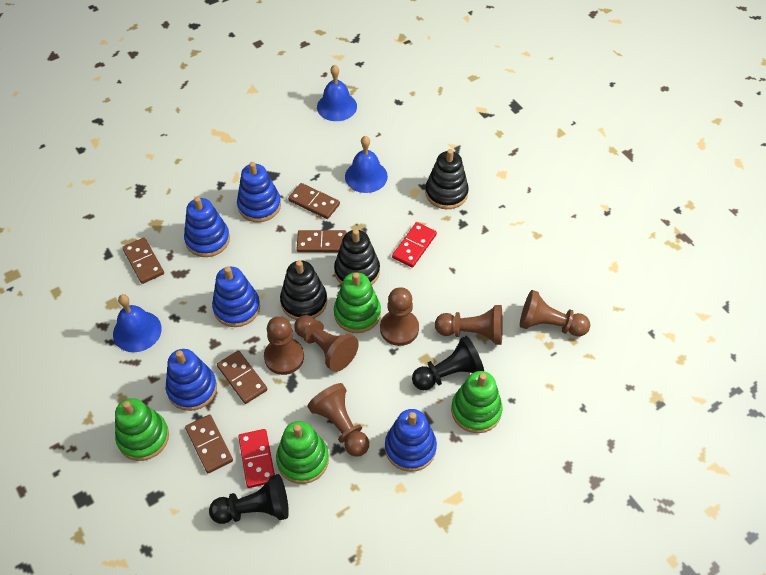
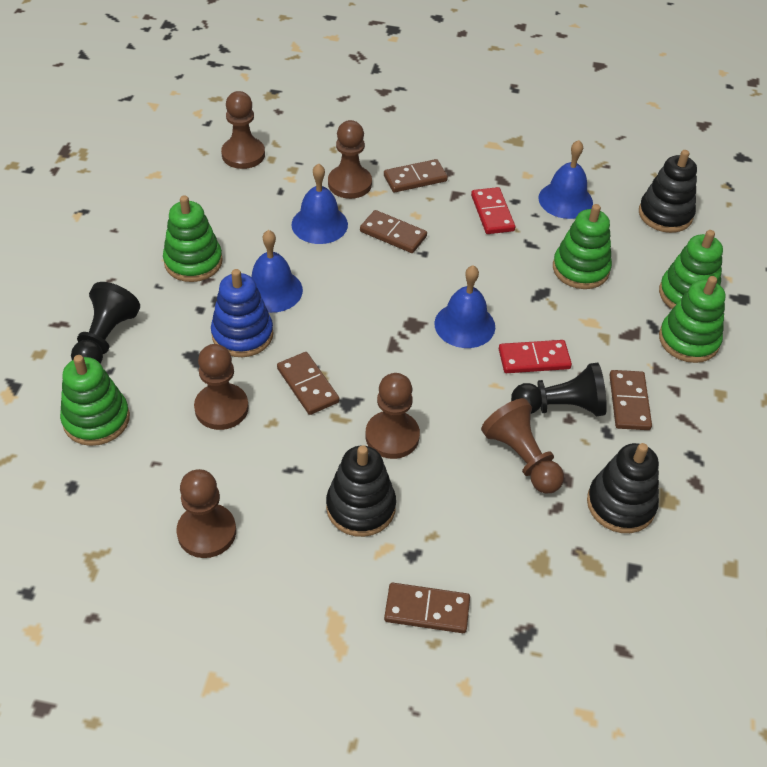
blue bell: [113,294,162,352] [317,65,357,121] [345,136,388,193] = 3 -> [251,230,303,313] [291,163,348,244] [434,265,495,348] [538,140,593,219] = 4
blue stacking toy: [166,349,217,411] [184,197,230,257] [212,267,260,327] [237,162,281,222] [385,409,437,472] = 5 -> [211,269,273,357] = 1
green stacking toy: [115,398,169,461] [276,421,329,484] [334,272,381,333] [451,371,502,433] = 4 -> [60,355,130,446] [163,195,223,282] [553,204,612,289] [659,230,723,309] [659,276,725,363] = 5

